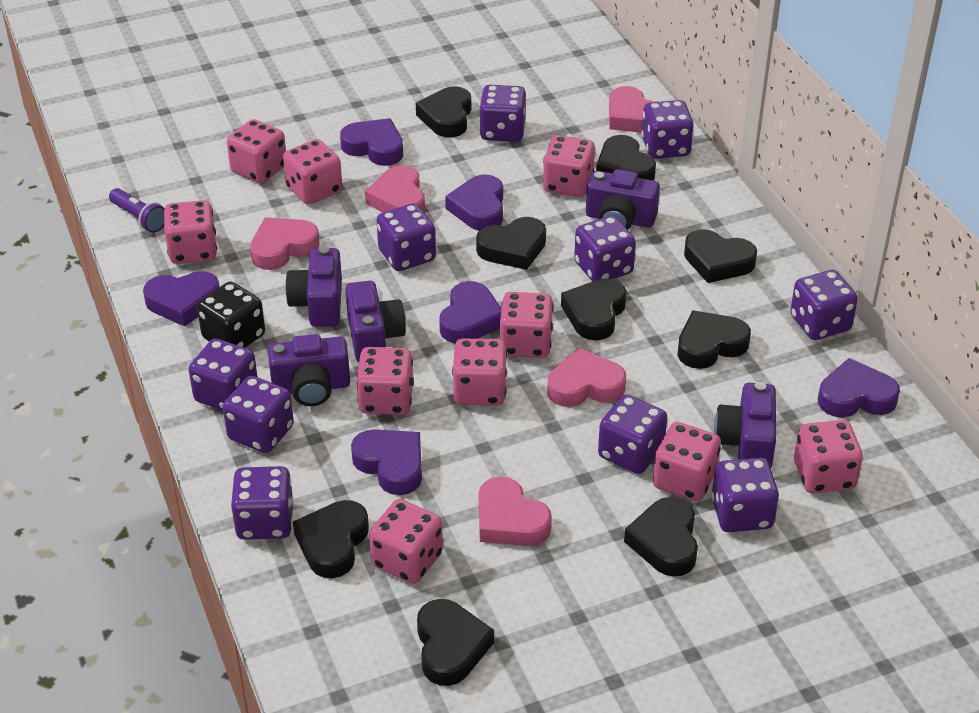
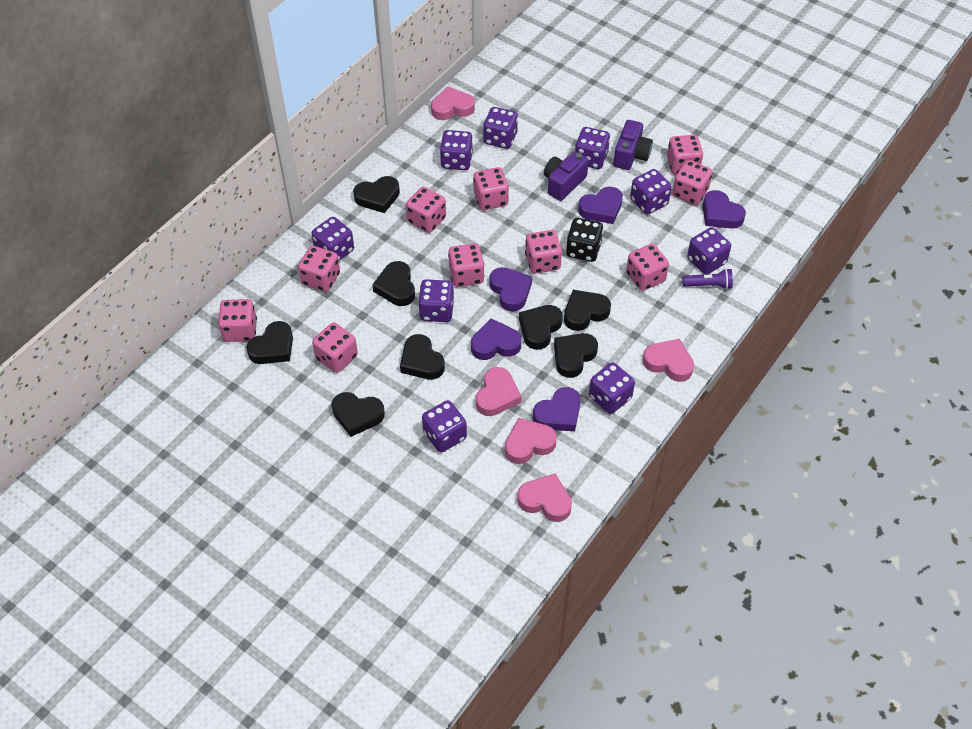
black heart: [293,500,369,578] [416,86,471,138] [417,599,494,686] [476,217,546,270] [561,278,626,340] [596,135,656,181] [624,497,698,577] [677,310,751,369] [684,229,757,283] = 9 -> [246,321,293,364] [332,392,385,437] [353,176,400,213] [372,261,415,306] [400,334,445,380] [519,305,563,350] [554,333,598,378] [564,290,611,331] = 8
purple camera: [268,334,350,406] [285,246,342,327] [345,281,406,362] [586,169,660,230] [714,382,776,468] = 5 -> [544,152,589,201] [614,120,653,170] = 2
purple dice: [189,339,257,411] [223,376,294,453] [231,466,294,540] [377,203,436,271] [479,85,526,142] [574,216,636,282] [598,394,667,474] [641,100,694,159] [711,457,779,532] [790,270,858,340] = 10 -> [311,217,354,261] [418,279,454,322] [422,400,467,452] [440,130,473,170] [483,107,518,149] [575,127,610,169] [589,362,635,414] [630,169,672,215] [687,227,731,274] = 9
purple heart: [143,271,220,327] [340,118,403,166] [351,429,422,495] [439,281,502,344] [445,174,503,231] [818,358,900,417] = 6 -> [471,318,521,360] [489,267,532,311] [533,387,581,431] [578,187,623,224] [703,190,746,229] = 5

